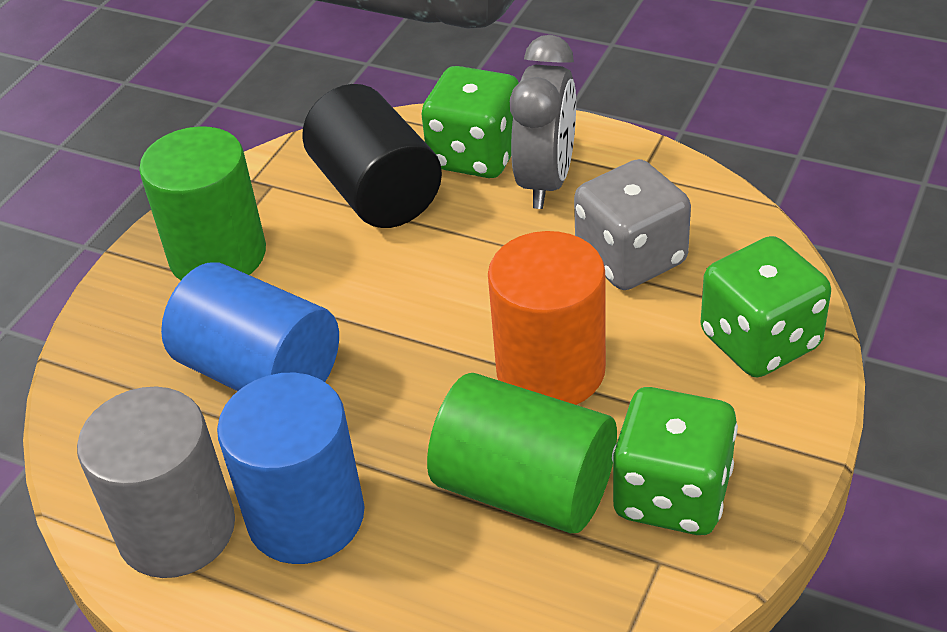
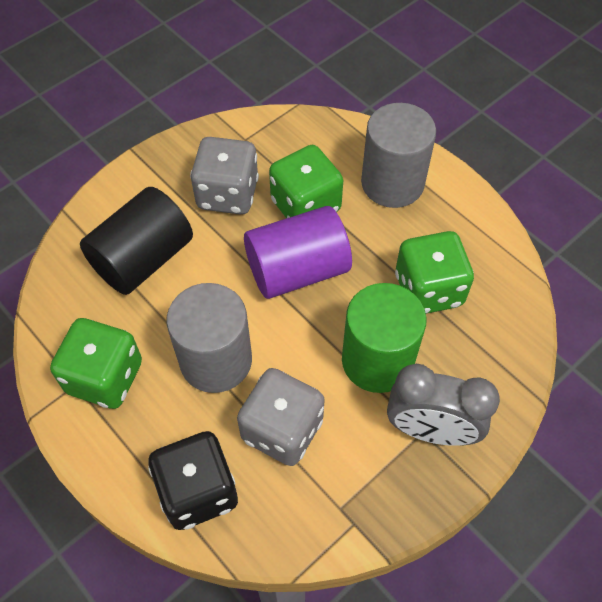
black dice: none = 0 -> [148,431,238,530] = 1
blue cylinder: [161,262,339,391] [217,372,364,564] = 2 -> none = 0
green cylinder: [139,126,266,280] [427,373,617,533] = 2 -> [342,283,427,393] = 1
grey cylinder: [77,387,235,578] = 1 -> [166,283,252,393] [361,103,436,208] = 2
grey dice: [574,159,691,290] = 1 -> [190,137,259,215] [237,368,325,466] = 2
orange cylinder: [488,231,606,405] = 1 -> none = 0
purple cylinder: none = 0 -> [244,206,352,299] = 1

